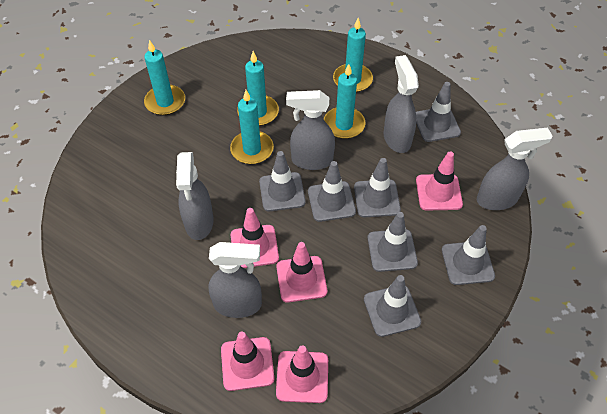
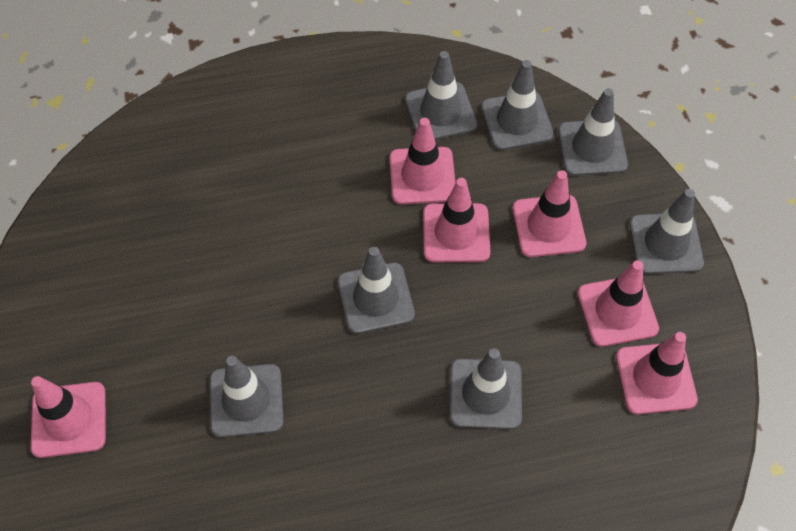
grey spray bottle: [176,152,214,240] [208,242,262,318] [286,90,335,170] [384,55,419,153] [477,128,552,210] = 5 -> none = 0
pink traffic cone: [221,332,274,391] [231,208,279,268] [276,242,327,303] [276,345,328,403] [416,152,463,210] = 5 -> [31,376,106,458] [390,118,455,204] [423,178,490,262] [513,170,586,257] [578,260,659,347] [616,332,698,414] = 6
turquoise candle: [144,40,185,115] [230,90,274,164] [237,51,279,126] [324,64,365,139] [333,18,373,92] = 5 -> none = 0

